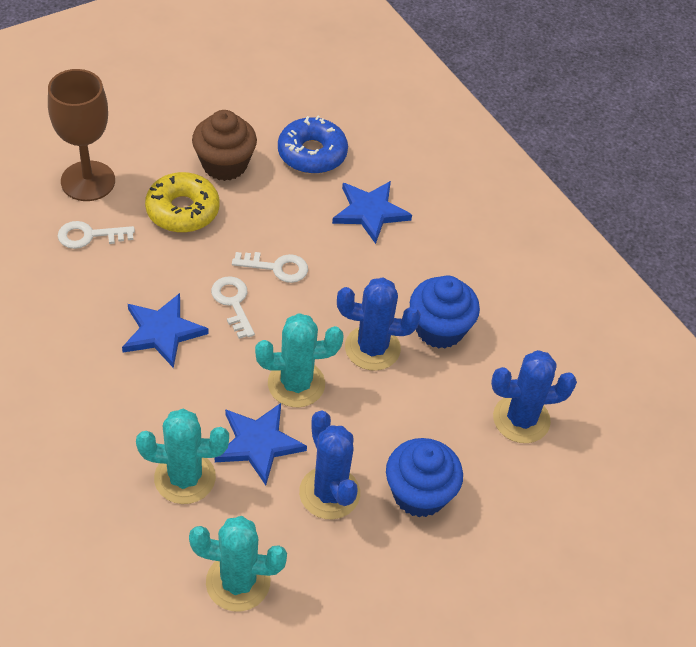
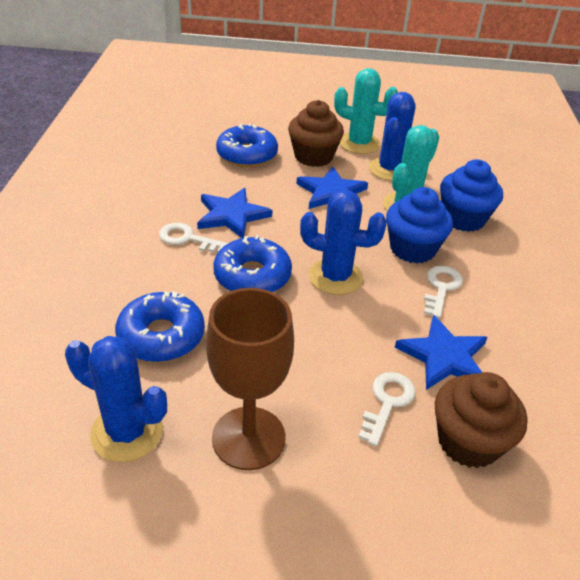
blue donut: [278,116,348,174] = 1 -> [115,291,205,362] [213,235,292,292] [216,123,278,167] = 3
brown cupcake: [192,110,257,181] = 1 -> [288,100,344,167] [435,372,528,468] = 2
turquoise cactus: [136,409,229,504] [189,516,287,612] [255,313,344,407] = 3 -> [334,68,398,154] [383,125,439,212] = 2
yellow donut: [145,172,219,233] = 1 -> none = 0

